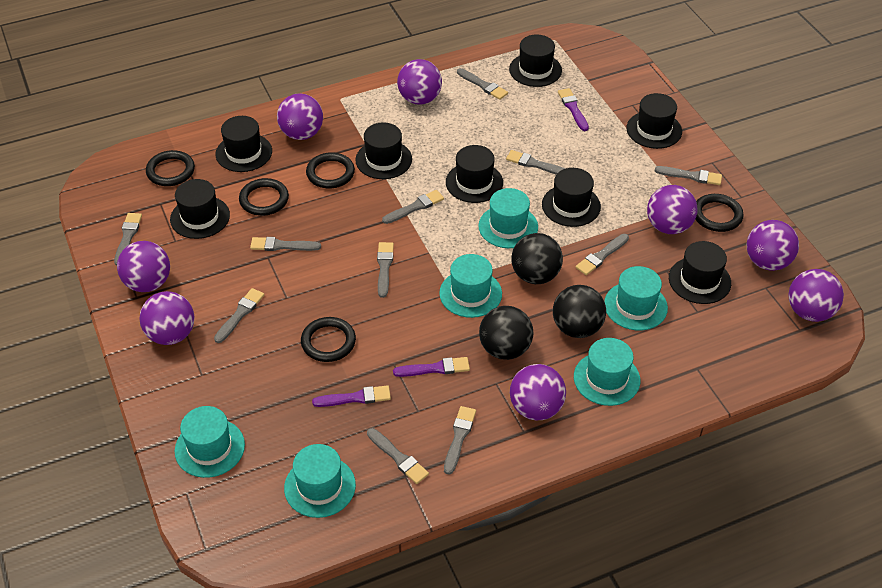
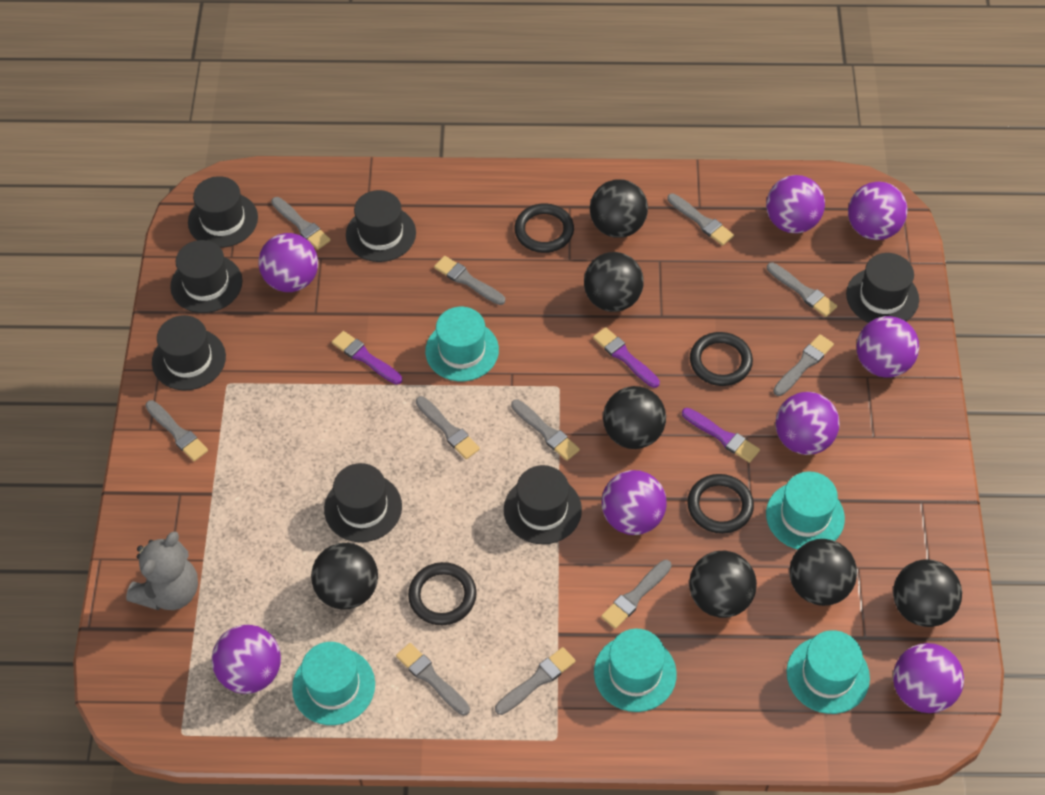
black ball: [479,306,533,360] [511,233,563,284] [553,285,606,338] = 3 -> [311,543,378,610] [584,252,644,312] [590,179,648,238] [603,386,666,449] [689,551,757,618] [789,539,857,606] [893,559,962,627] = 7
black hat: [170,179,230,239] [215,116,272,172] [355,122,412,179] [446,145,503,203] [509,34,562,87] [542,168,601,227] [626,93,682,149] [669,241,731,304] = 8 -> [152,315,226,390] [170,240,242,313] [188,176,258,248] [324,463,402,542] [346,190,416,262] [504,465,582,544] [846,253,919,323] = 7
black ring: [146,150,195,186] [239,178,289,216] [301,317,356,362] [306,152,355,188] [695,194,744,232] = 5 -> [408,562,477,625] [514,203,574,253] [687,474,754,534] [690,332,753,386] = 4
grey teddy bear: none = 0 -> [126,531,198,610] = 1
turquoise hat: [175,406,245,478] [284,444,356,518] [439,254,502,318] [478,188,538,248] [574,338,640,406] [604,266,668,330] = 6 -> [292,642,375,725] [425,307,499,381] [594,629,677,712] [766,472,845,550] [787,630,870,714] = 5

